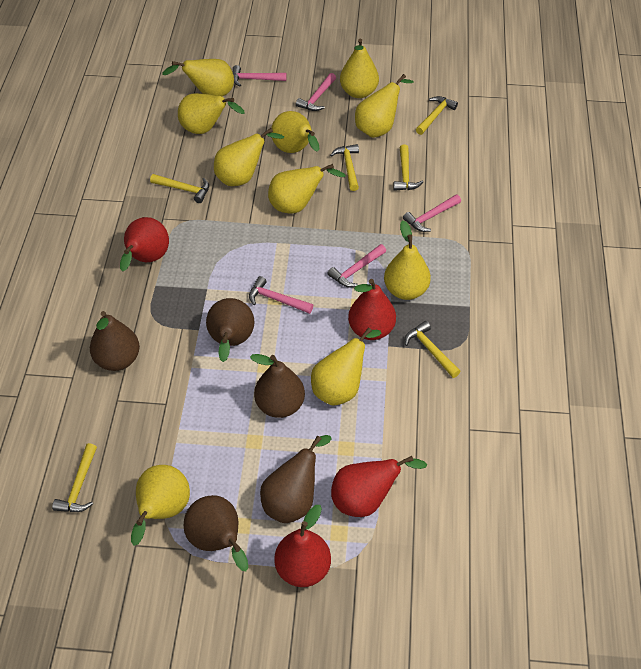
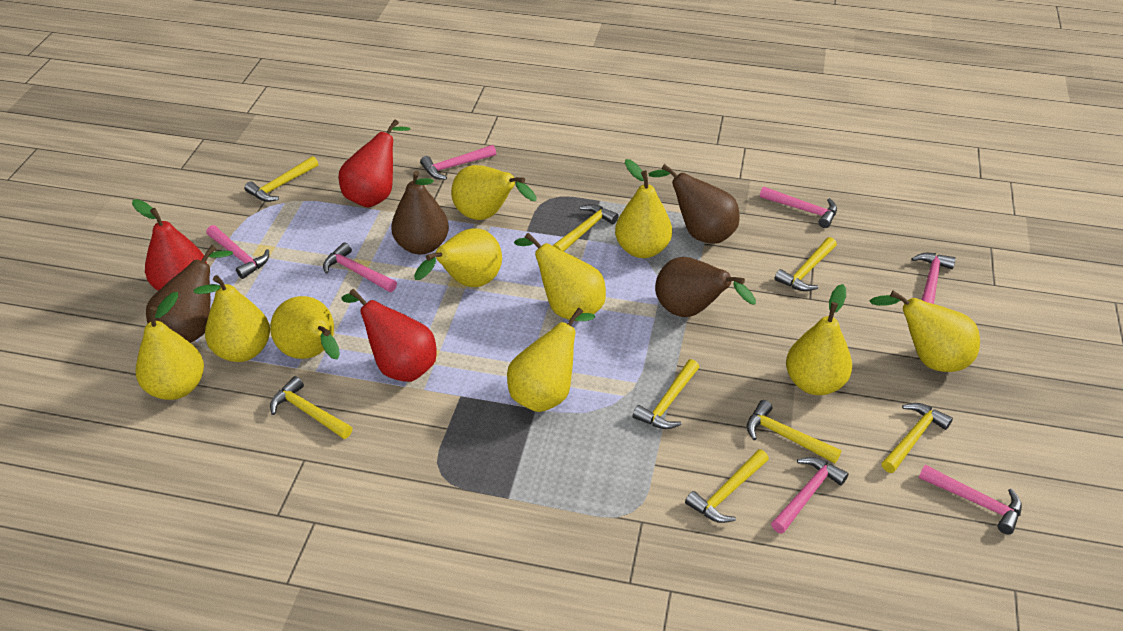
brown pear: [90,311,140,371] [184,495,248,571] [206,298,255,362] [250,354,305,418] [260,435,332,523] = 5 -> [146,245,233,343] [391,170,449,254] [649,164,739,244] [655,257,756,317] = 4
pink hammer: [233,65,287,86] [249,276,313,314] [296,73,336,111] [328,244,386,287] [403,194,461,232] = 5 -> [206,225,269,279] [323,242,397,292] [420,145,496,180] [760,187,837,228] [771,457,849,534] [911,253,956,304] [919,465,1022,534] = 7
red pear: [120,217,169,272] [274,505,331,587] [331,456,427,517] [348,279,396,340] = 4 -> [132,199,207,291] [339,119,410,208] [341,289,437,382] = 3
yellow hammer: [52,443,97,512] [150,174,209,203] [330,144,359,191] [393,144,423,191] [405,321,461,378] [416,96,458,135] = 6 -> [245,156,318,202] [270,376,352,439] [552,204,619,252] [633,359,699,429] [685,449,769,523] [747,400,841,463] [775,237,837,291] [882,403,953,473] = 8

